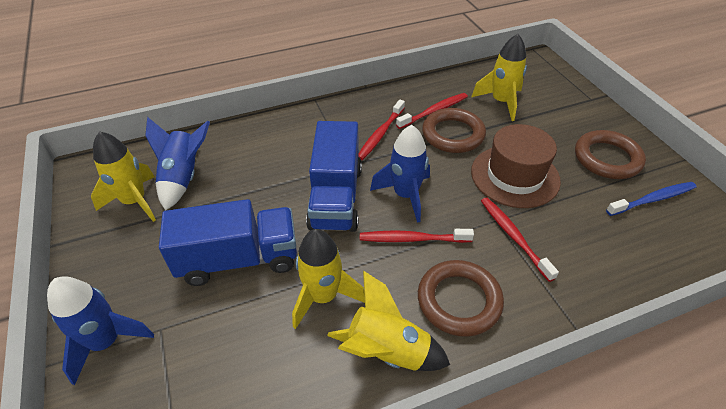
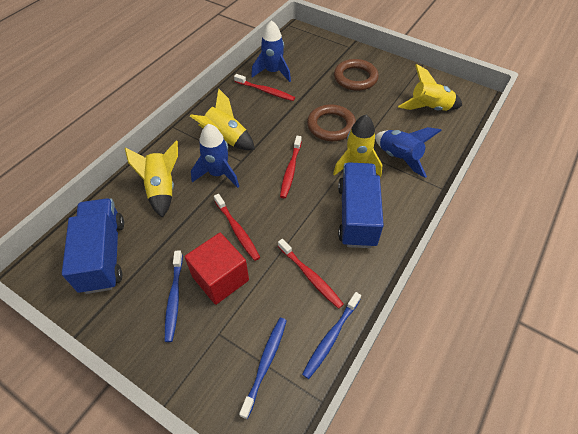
blue toothbrush: [606,182,697,216] = 1 -> [165,251,183,342] [239,318,287,419] [302,292,361,379] = 3
brown hat: [471,124,561,208] = 1 -> none = 0
brown ring: [418,260,504,337] [422,108,486,153] [575,130,646,179] = 3 -> [307,104,356,141] [334,59,379,91] = 2
red cube: none = 0 -> [185,233,249,305] = 1

